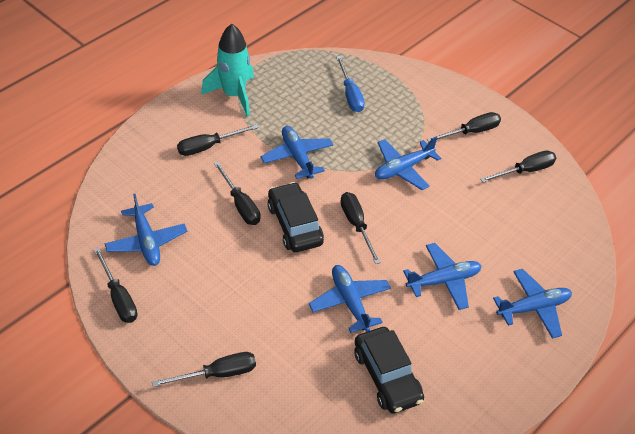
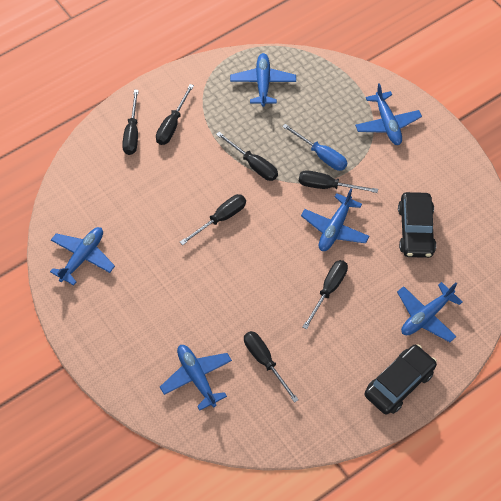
turquoise rocket: [201,24,254,116] = 1 -> none = 0

